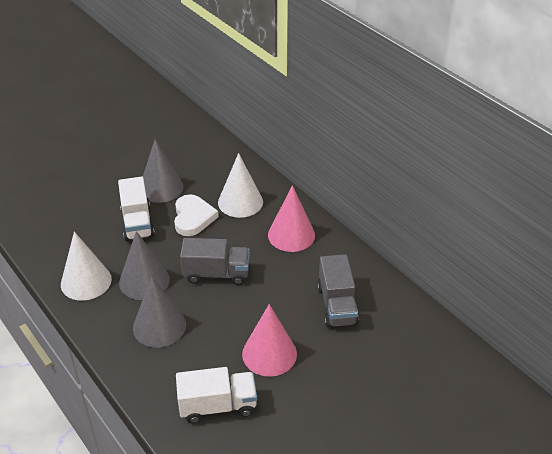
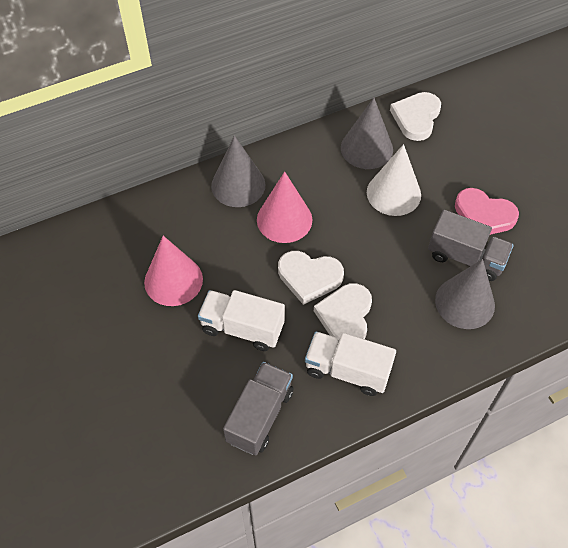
pink heart: none = 0 -> [455,188,519,235] = 1
white cone: [61,232,112,301] [218,153,263,218] = 2 -> [367,144,421,216] = 1
white heart: [174,194,219,236] = 1 -> [278,251,344,305] [314,283,372,343] [390,92,441,141] = 3

